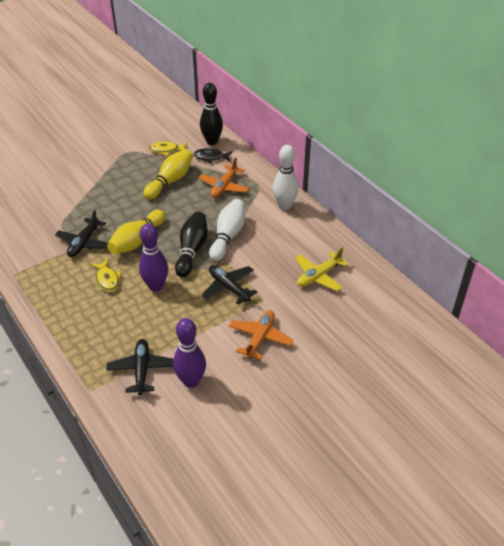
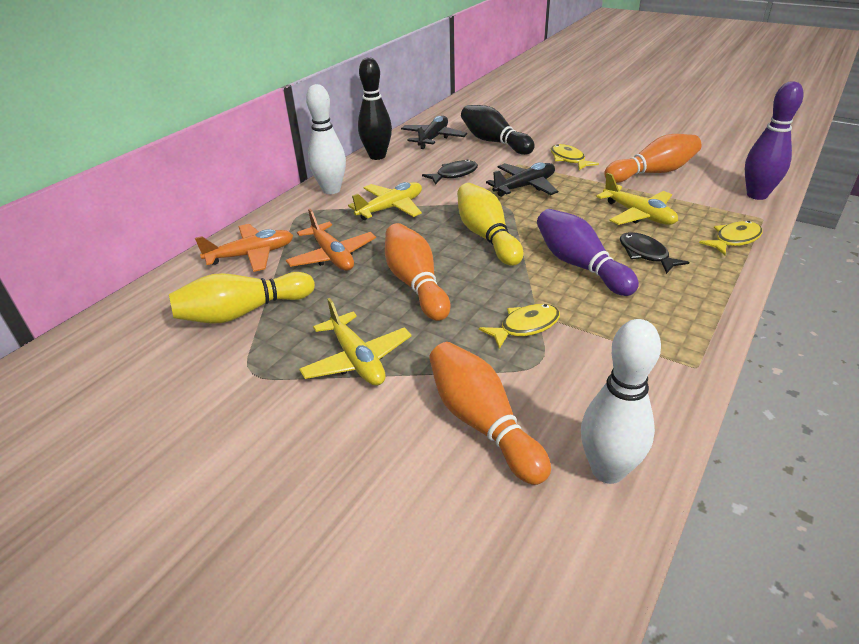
black fish: [193,148,233,163] = 1 -> [422,159,478,185] [620,232,689,274] = 2
black plane: [55,210,108,257] [106,339,173,395] [202,265,258,305] = 3 -> [401,116,467,149] [486,162,558,197] = 2
orange bowling pin: none = 0 -> [385,223,451,321] [429,342,551,485] [604,134,701,183] = 3
yellow fish: [91,259,122,292] [149,142,187,156] = 2 -> [479,304,560,349] [551,144,599,170] [699,221,763,255] = 3
yellow plane: [295,247,348,291] = 1 -> [299,298,412,386] [348,182,422,220] [596,173,678,225] = 3

